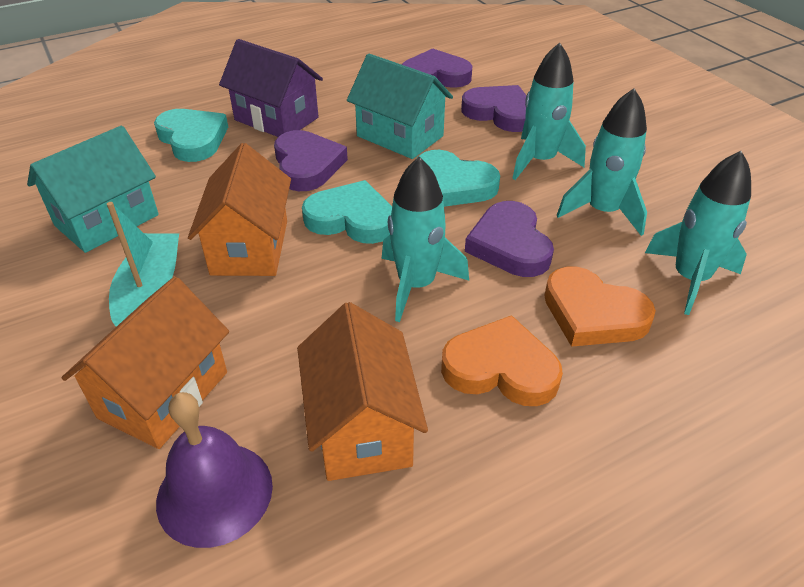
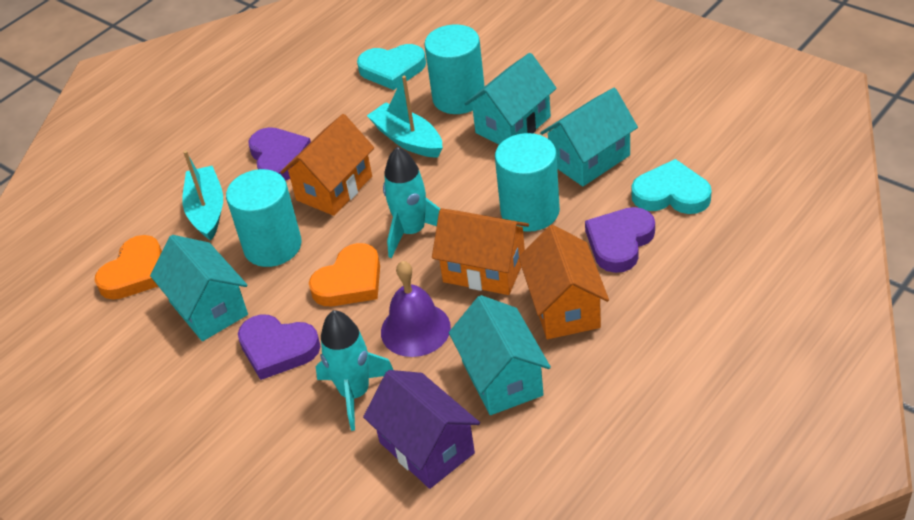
purple heart: [274,130,348,191] [401,48,472,88] [461,85,527,132] [465,201,554,277] = 4 -> [238,315,321,380] [249,127,311,181] [585,207,655,273] = 3
turquoise boat: [107,202,179,327] = 1 -> [182,151,223,241] [367,75,443,158] = 2
turquoise cylinder: none = 0 -> [226,169,302,267] [424,24,485,114] [495,133,560,232] = 3
turquoise heart: [154,109,228,162] [302,180,392,244] [416,150,500,207] = 3 -> [357,44,426,90] [632,159,712,214] = 2
turquoise house: [27,125,159,253] [347,54,453,159] = 2 -> [150,235,248,341] [449,295,551,415] [465,53,557,144] [540,88,638,186] = 4
turquoise rocket: [382,157,469,322] [512,42,586,180] [556,89,647,236] [645,151,751,315] = 4 -> [316,310,393,431] [383,147,440,258] = 2

